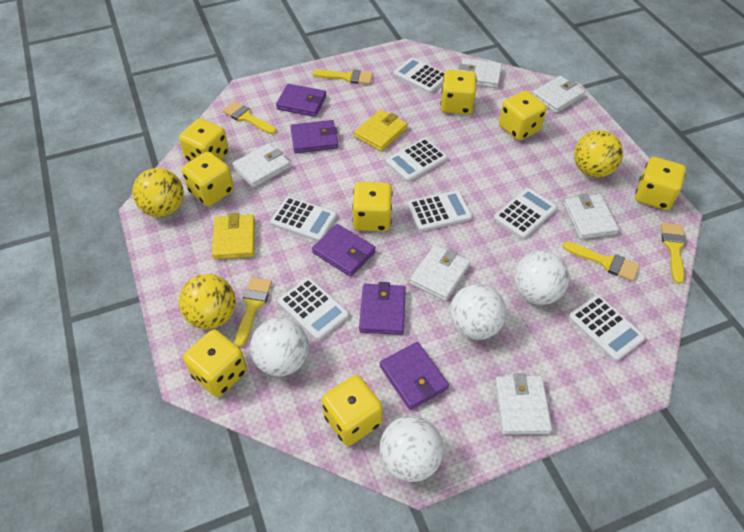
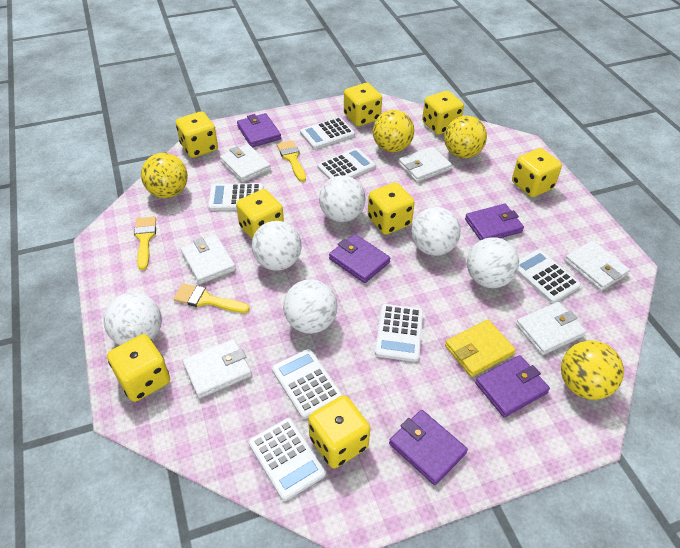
white ball: [250,318,309,376] [380,416,444,482] [450,284,506,340] [514,251,569,305] = 4 -> [104,292,162,345] [251,221,302,271] [283,279,338,334] [319,175,366,222] [411,207,461,256] [467,237,519,288] = 6
yellow ball: [132,168,184,217] [179,274,236,329] [574,130,623,178] = 3 -> [141,153,188,198] [373,110,414,152] [444,116,487,158] [561,341,624,400] = 4
yellow brush: [222,101,276,134] [235,277,272,347] [313,69,373,85] [563,242,640,281] [661,222,686,284] = 5 -> [134,216,156,270] [173,283,250,313] [277,140,306,182] = 3
yellow wallet: [212,213,255,260] [354,110,407,151] = 2 -> [445,320,516,377] = 1

